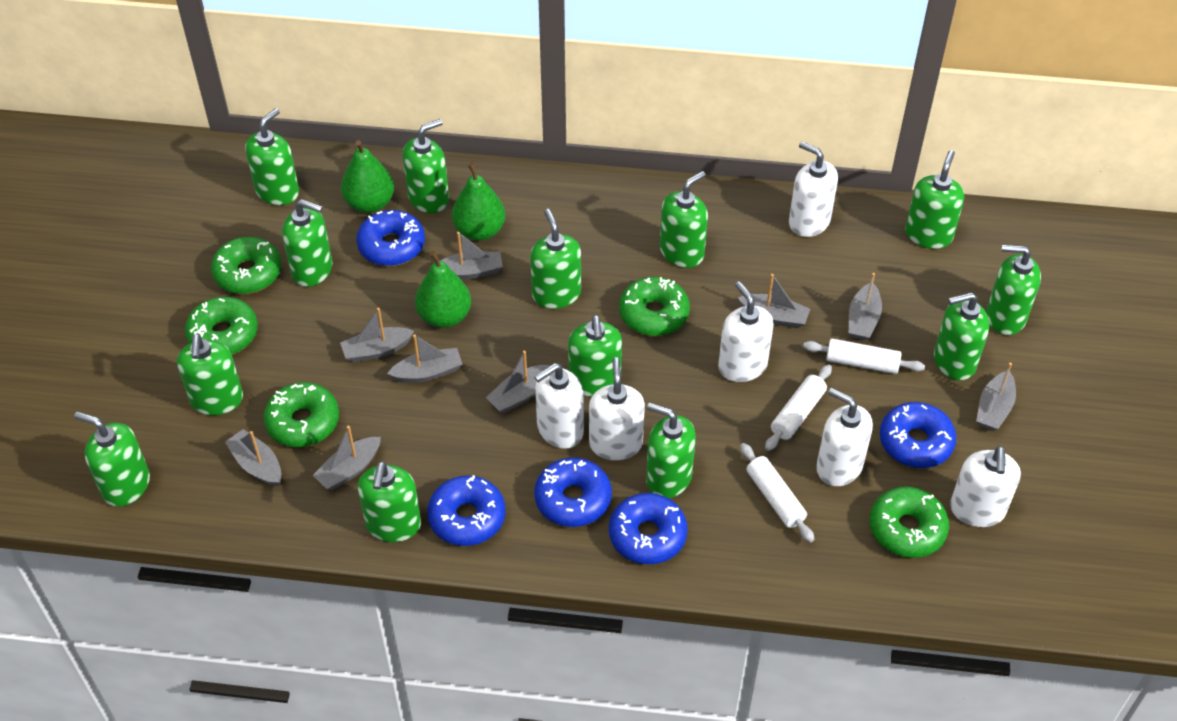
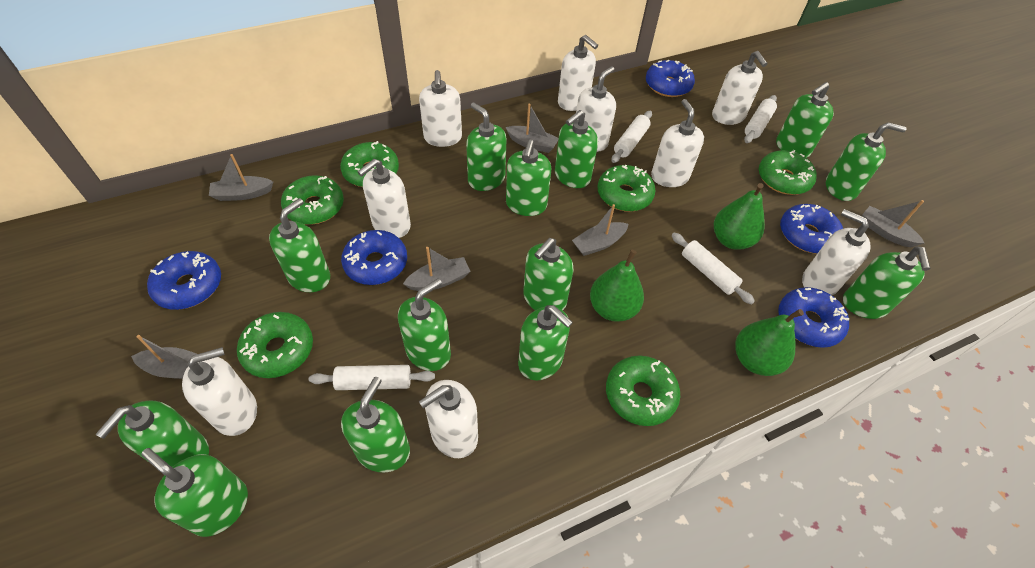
green donut: [185,297,258,355] [211,237,281,294] [263,382,339,447] [619,277,690,336] [869,487,949,558] = 5 -> [237,312,313,378] [281,176,344,225] [340,141,399,187] [597,165,656,212] [606,355,680,426] [759,150,817,195] = 6
grey boat: [225,429,282,486] [313,426,381,490] [340,308,414,363] [387,334,462,383] [440,232,503,280] [486,351,550,413] [738,274,810,328] [849,273,882,340] [976,362,1016,431] = 9 -> [131,335,197,379] [209,154,273,201] [403,247,471,291] [506,104,559,153] [572,204,628,256] [862,200,924,247] = 6
white rolling pin: [740,443,815,543] [765,365,832,451] [803,339,925,374] = 3 -> [309,365,435,390] [612,111,652,163] [672,233,755,304] [744,95,777,143] = 4
white soap dispenser: [534,363,584,449] [589,357,645,460] [718,281,774,382] [789,141,838,237] [816,388,873,486] [950,446,1021,527] = 6 -> [182,347,257,436] [358,159,411,238] [419,70,462,147] [419,380,478,458] [558,35,598,111] [576,66,616,152] [651,99,704,187] [712,51,768,125] [802,209,870,295] = 9

